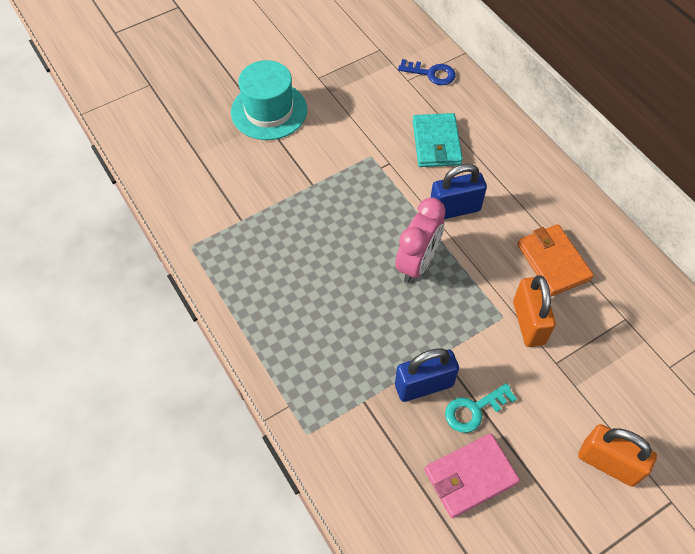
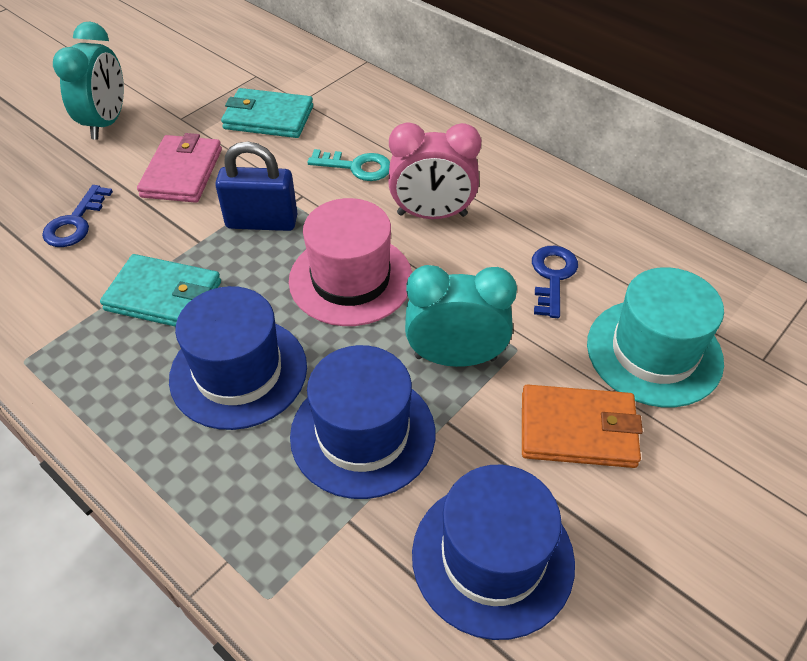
blue hat: none = 0 -> [169,286,307,430] [290,345,435,499] [412,465,575,640] = 3
blue key: [398,59,456,85] = 1 -> [42,185,113,247] [532,246,578,318] = 2
blue padlock: [395,348,459,402] [431,164,487,219] = 2 -> [215,142,298,231] = 1
orange padlock: [513,275,556,347] [578,424,657,487] = 2 -> none = 0
pink hat: none = 0 -> [289,198,412,326] = 1
turquoise clock: none = 0 -> [53,22,124,140] [405,265,517,367] = 2
turquoise wallet: [413,113,463,167] = 1 -> [100,254,221,327] [221,88,313,138] = 2

